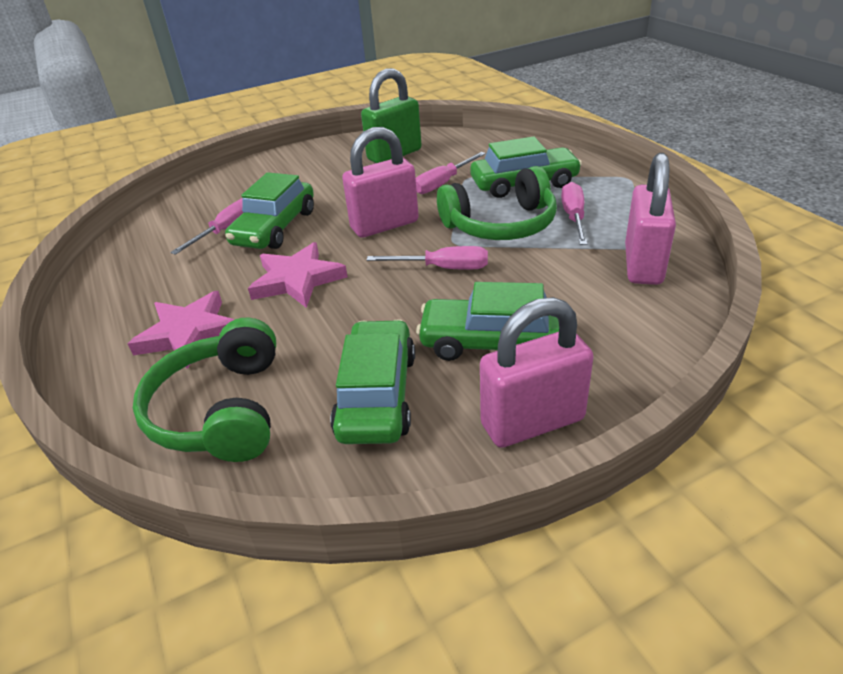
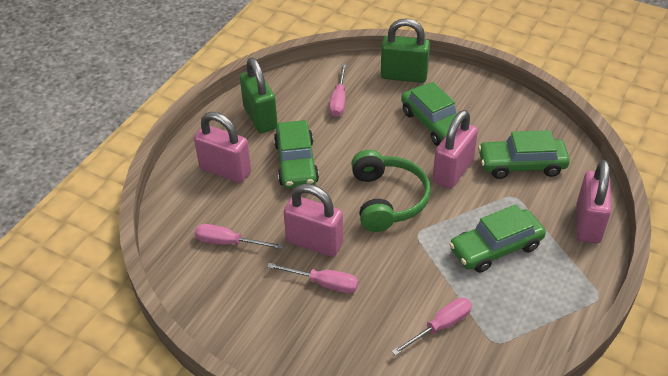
green headphones: [133,318,276,462] [437,166,557,240] = 2 -> [351,150,431,232] = 1
green padlock: [361,68,421,163] = 1 -> [240,57,278,133] [381,18,430,83] = 2
pink padlock: [342,127,419,238] [480,297,594,448] [625,153,676,285] = 3 -> [194,112,251,183] [284,184,343,257] [433,110,478,189] [577,160,611,244] = 4
pink star: [128,291,235,369] [248,242,348,308] = 2 -> none = 0

